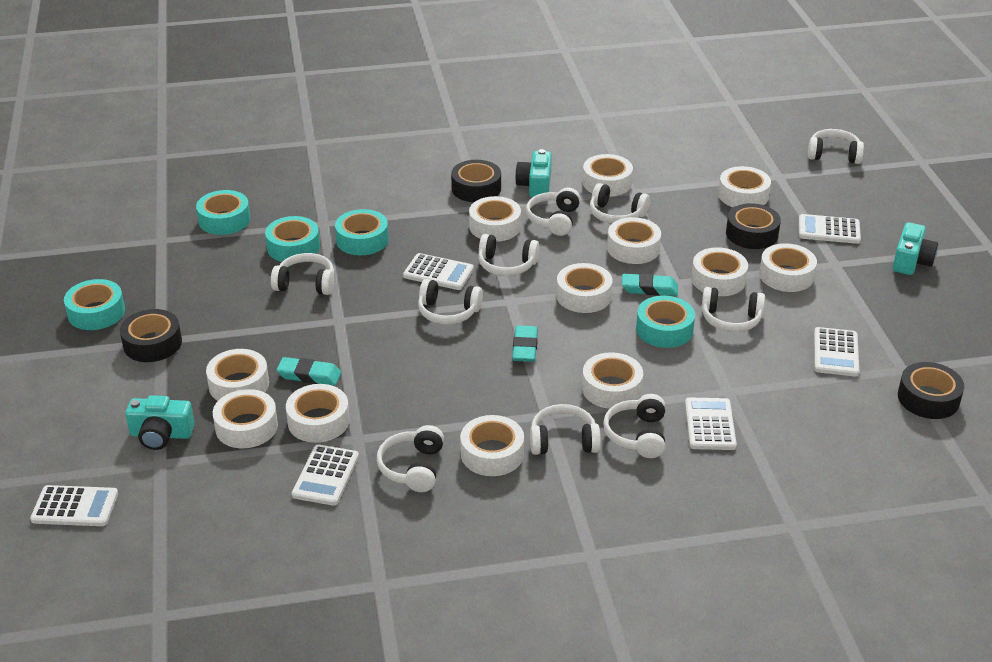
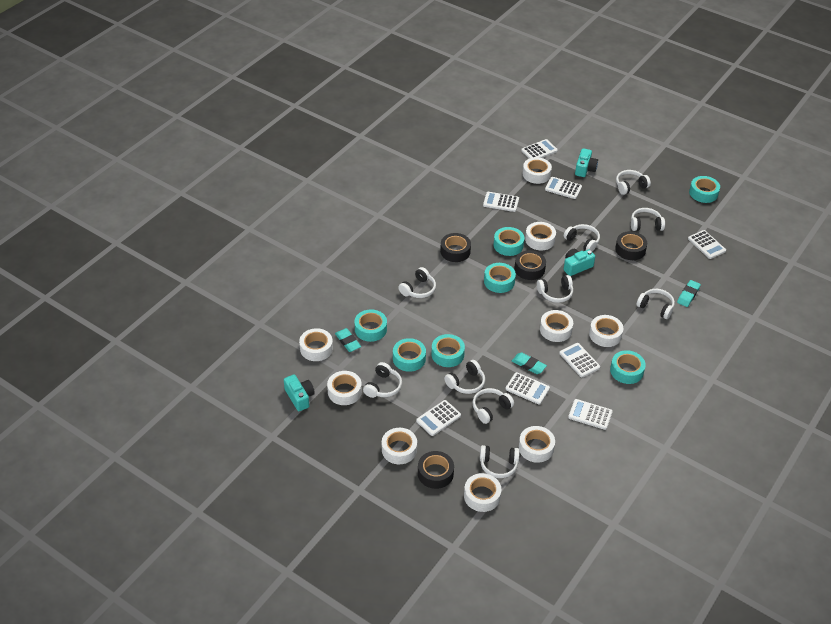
turquoise tape: [64,279,125,330] [196,190,250,235] [265,216,320,262] [335,209,389,255] [636,296,695,348] = 5 -> [355,309,387,342] [393,338,426,372] [431,334,465,367] [484,263,516,293] [494,227,524,256] [610,350,646,384] [689,176,720,203] = 7
white calculator: [30,485,118,526] [292,445,359,506] [403,253,474,290] [685,397,737,450] [799,214,861,244] [814,327,859,376] = 6 -> [416,400,461,436] [483,192,519,212] [505,372,550,404] [521,139,558,158] [545,177,582,199] [559,343,600,377] [568,399,613,430] [688,230,726,259] = 8
white tape: [206,349,269,401] [213,389,278,448] [286,384,350,443] [460,415,524,476] [469,196,521,242] [556,263,613,313] [582,352,643,409] [583,154,633,197] [607,217,661,264] [691,247,748,296] [718,166,771,208] [759,243,817,292] = 12 -> [299,328,333,361] [327,371,362,405] [382,428,417,464] [464,473,501,512] [519,426,555,463] [523,157,552,184] [525,222,556,250] [540,310,573,342] [589,315,623,347] = 9

